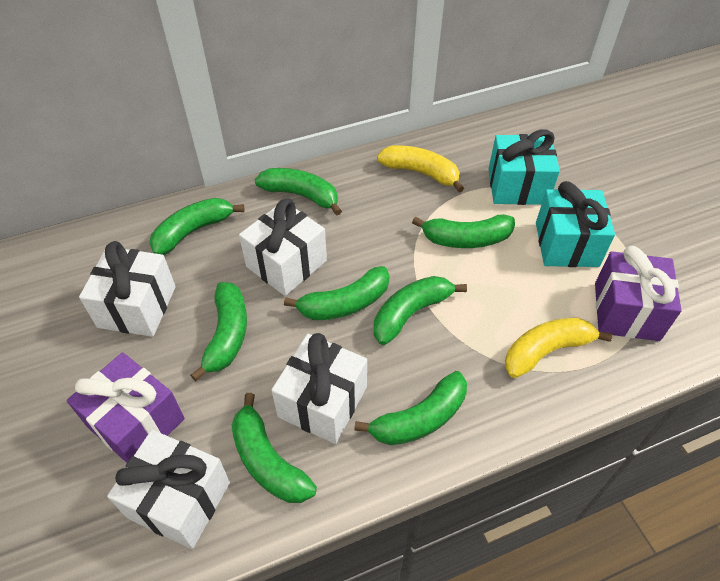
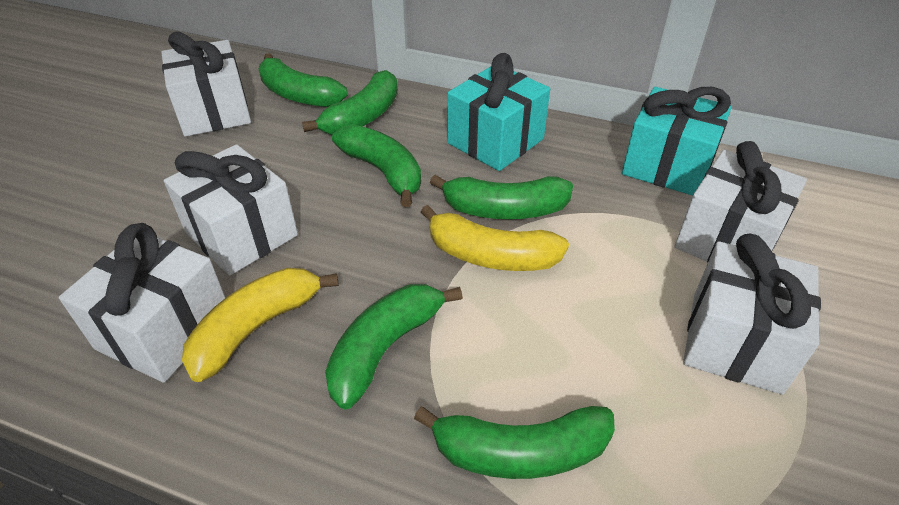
green banana: [149,198,245,255] [190,282,247,381] [231,393,317,503] [255,168,342,215] [284,266,390,320] [354,371,467,445] [374,276,467,345] [412,214,515,248] = 8 -> [259,53,347,107] [302,70,398,135] [325,284,463,409] [332,124,421,207] [414,406,615,479] [430,175,573,219] = 6
purple gift: [67,352,185,463] [595,246,681,341] = 2 -> none = 0
white gift: [79,241,176,337] [107,430,230,549] [239,198,327,296] [271,333,367,444] = 4 -> [59,223,225,383] [161,31,251,137] [164,144,298,276] [675,141,807,262] [683,233,821,395] = 5

